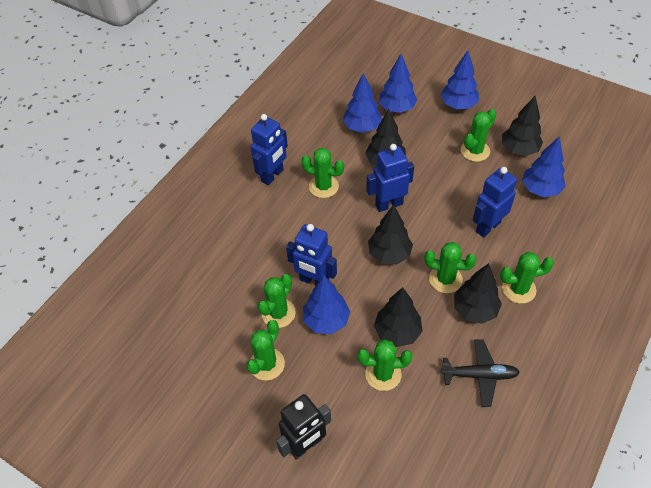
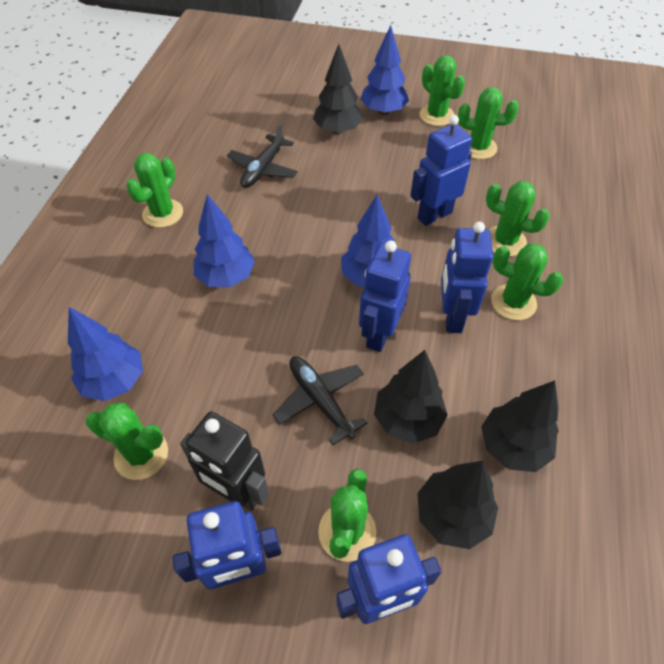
black plane: [441,339,520,407] = 1 -> [227,123,298,188] [272,356,367,445] = 2
black tree: [365,109,406,166] [368,204,413,265] [374,287,422,347] [454,263,502,324] [502,96,543,156] = 5 -> [313,44,363,135] [374,350,448,444] [417,461,498,549] [481,380,559,472] = 4
blue robot: [251,114,288,185] [286,224,337,286] [366,144,414,212] [473,167,517,237] = 4 -> [172,501,281,589] [336,534,442,624] [359,241,411,352] [410,115,472,226] [441,222,493,333] = 5
blue tree: [303,275,350,334] [343,73,382,133] [379,54,417,113] [440,50,479,109] [522,136,566,197] = 5 -> [68,307,143,401] [194,194,255,288] [341,195,395,287] [360,25,409,115] = 4

